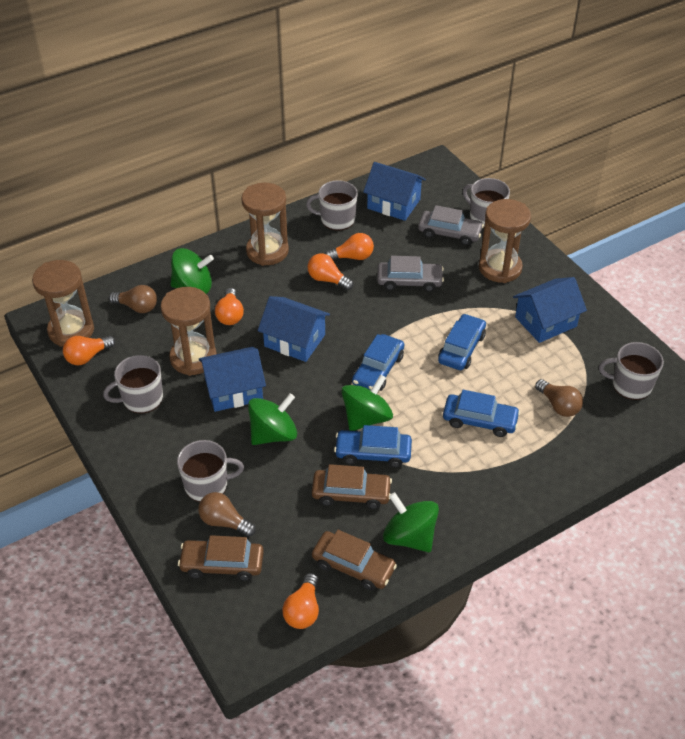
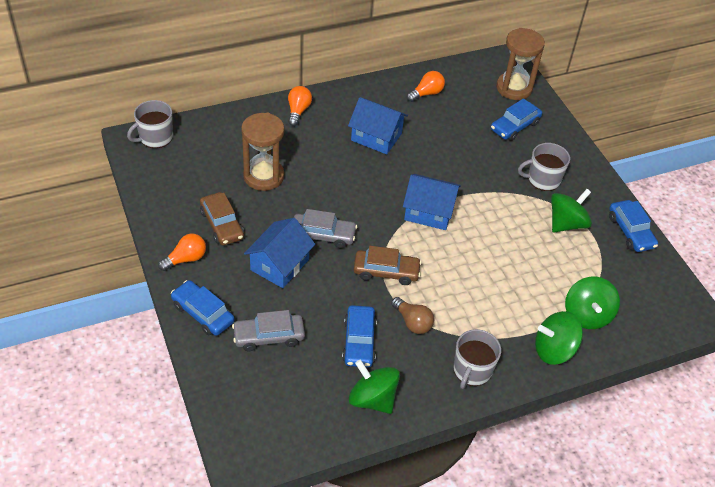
blue house: [199,347,266,412] [258,296,330,362] [363,162,426,221] [513,277,587,343] = 4 -> [244,218,315,288] [348,97,408,154] [403,174,461,230] = 3
brown car: [178,535,264,581] [312,464,392,509] [312,530,397,591] = 3 -> [200,192,244,246] [354,246,422,285] = 2
brown hourglass: [32,260,94,347] [161,287,217,376] [241,183,289,266] [479,199,531,283] = 4 -> [241,113,284,191] [496,28,545,100] = 2
brown light bulb: [109,285,157,313] [198,492,256,537] [535,379,583,417] = 3 -> [391,297,434,334] = 1
grey mug: [103,355,163,413] [177,440,244,502] [306,181,358,231] [463,178,510,225] [599,342,664,400] = 5 -> [127,100,173,148] [454,329,501,389] [518,143,570,191] = 3
orange light bulb: [63,336,115,365] [215,288,244,325] [282,573,319,629] [307,253,353,290] [325,233,374,260] = 5 -> [158,234,206,271] [288,86,312,126] [407,71,445,102] = 3

